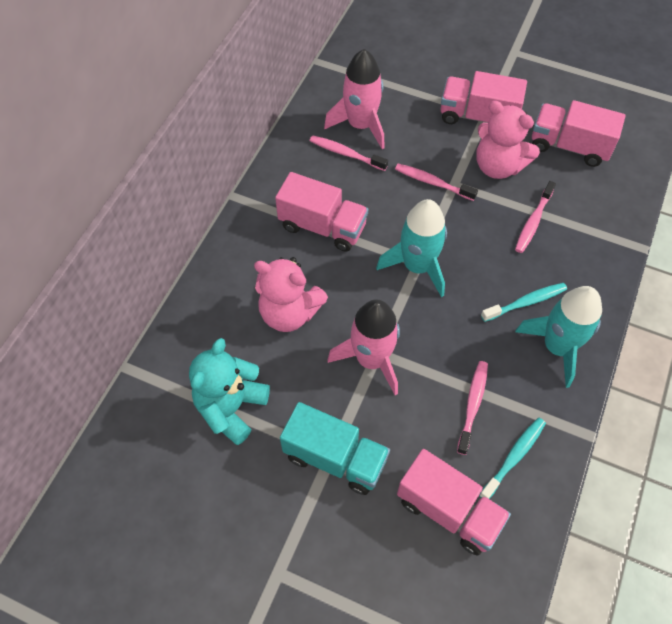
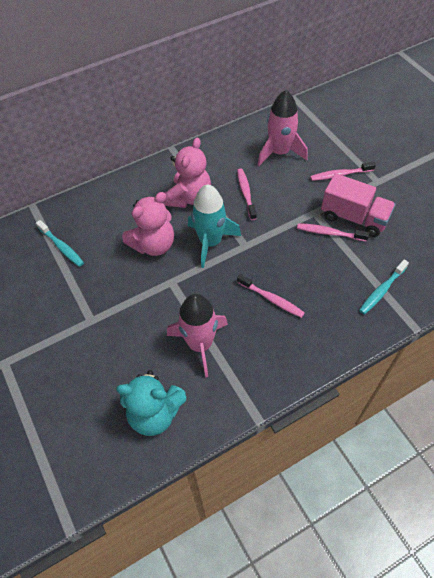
pink truck: [275,172,368,252] [397,449,511,556] [441,71,527,124] [532,100,626,167] = 4 -> [321,173,396,237] = 1
turquoise rocket: [376,199,447,297] [515,286,602,388] = 2 -> [188,184,241,268] = 1
turquoise truck: [280,402,390,495] = 1 -> none = 0

